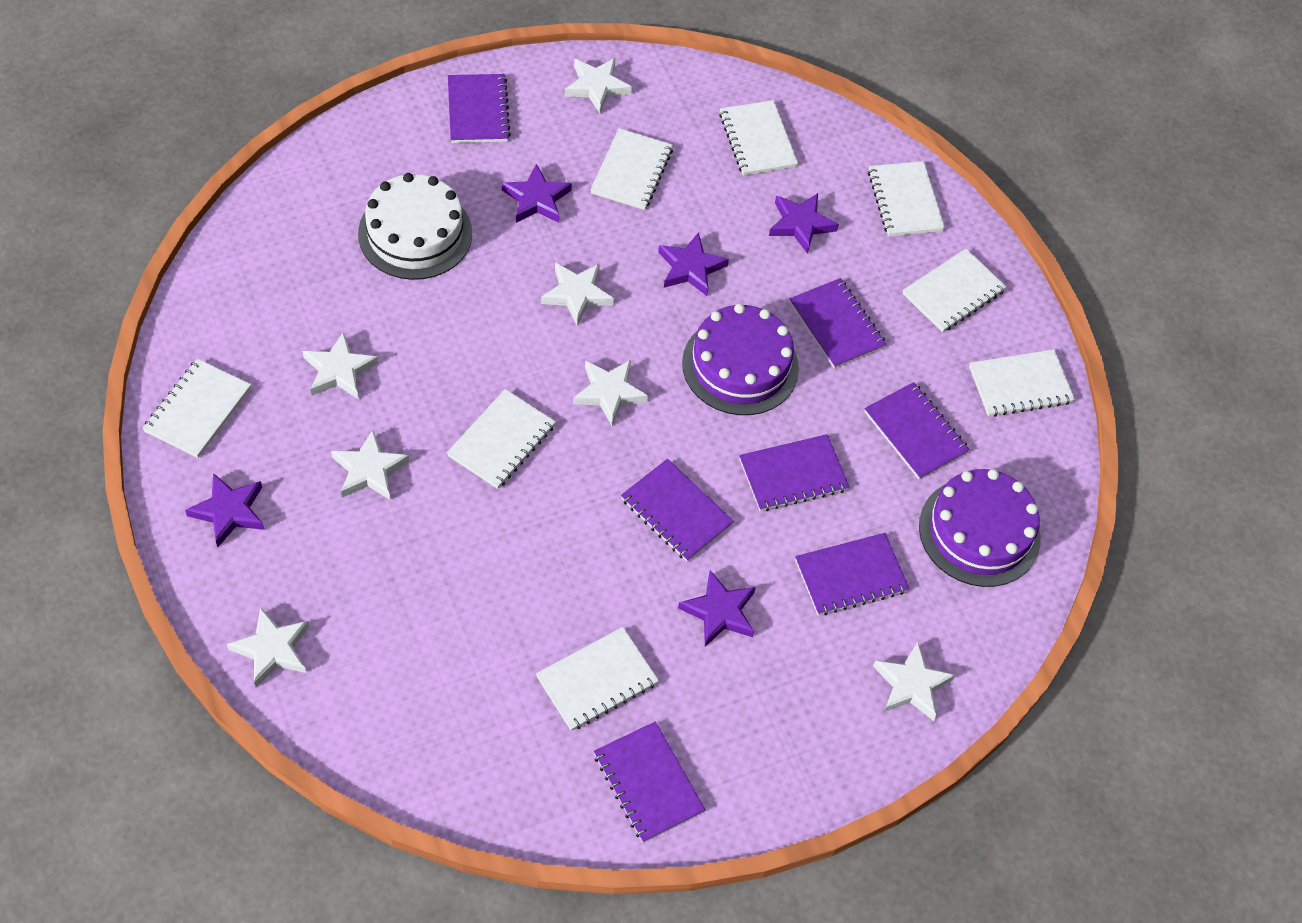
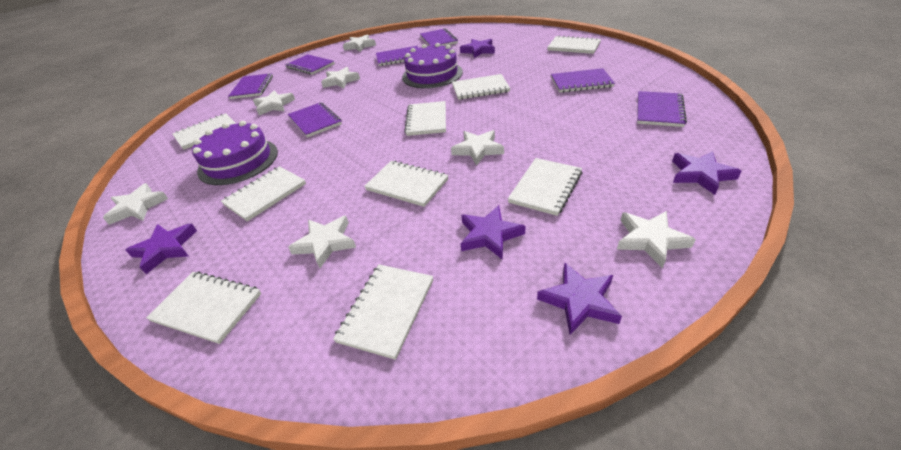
white cake: [358,173,472,280] = 1 -> none = 0
white notebook: [142,359,251,458] [447,389,556,489] [536,627,659,731] [590,128,673,210] [719,100,798,176] [868,161,945,236] [903,249,1007,332] [969,349,1075,417] = 8 -> [146,271,261,344] [172,113,236,150] [221,166,306,221] [333,264,433,360] [364,161,448,207] [404,101,446,136] [452,74,510,100] [508,158,582,216] [547,35,601,54] = 9

